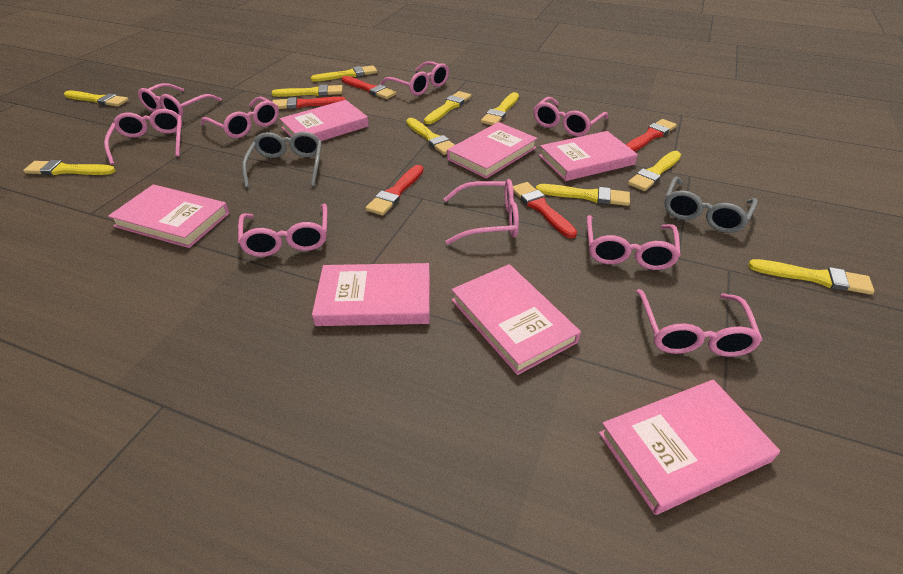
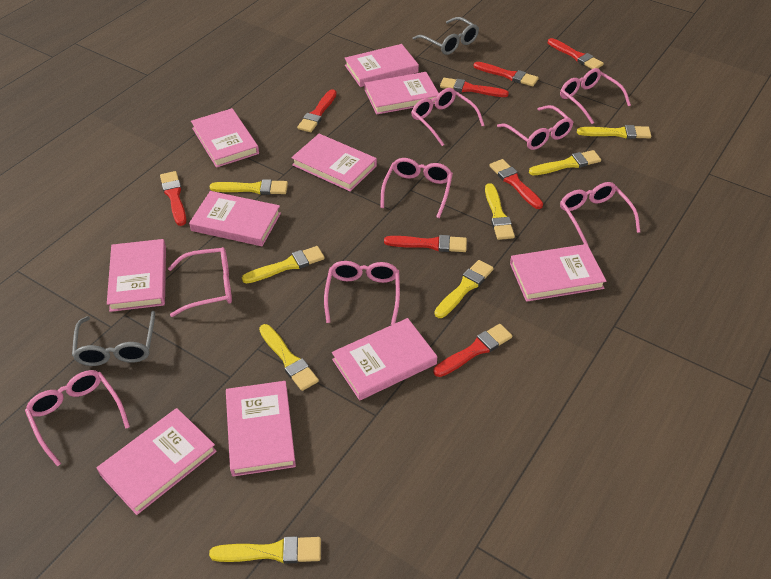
pink book: [108,184,230,248] [280,100,369,141] [312,263,430,326] [447,122,537,179] [451,264,581,375] [539,131,638,181] [599,379,780,515] = 7 -> [97,408,217,515] [107,239,166,312] [189,191,281,246] [191,108,259,168] [226,381,296,477] [291,134,377,192] [332,318,437,400] [344,44,419,87] [365,72,439,114] [510,244,606,302] = 10
pink glasses: [104,109,182,165] [138,83,222,117] [201,97,279,138] [238,204,327,257] [380,61,449,96] [444,179,519,245] [533,97,608,136] [587,215,681,270] [636,289,763,357] = 9 -> [25,370,130,466] [168,247,232,317] [324,261,400,325] [380,158,453,218] [411,88,485,146] [497,105,573,150] [560,68,631,124] [560,182,640,246] = 8
red brush: [272,97,346,109] [342,76,397,99] [366,165,424,215] [513,182,577,238] [626,119,677,152] = 5 -> [160,171,186,226] [297,89,337,132] [384,235,467,252] [434,324,512,377] [440,78,509,97] [473,62,539,86] [489,159,543,209] [548,38,604,69] = 8
yellow brush: [23,160,115,175] [64,91,129,107] [271,85,343,97] [311,65,377,82] [406,118,455,155] [424,91,471,124] [481,92,519,125] [536,184,630,206] [628,151,681,191] [748,259,874,295] = 10 -> [209,536,321,564] [210,179,288,195] [242,246,325,284] [259,324,319,391] [434,260,494,318] [485,183,515,240] [529,150,601,175] [577,125,651,139] = 8

